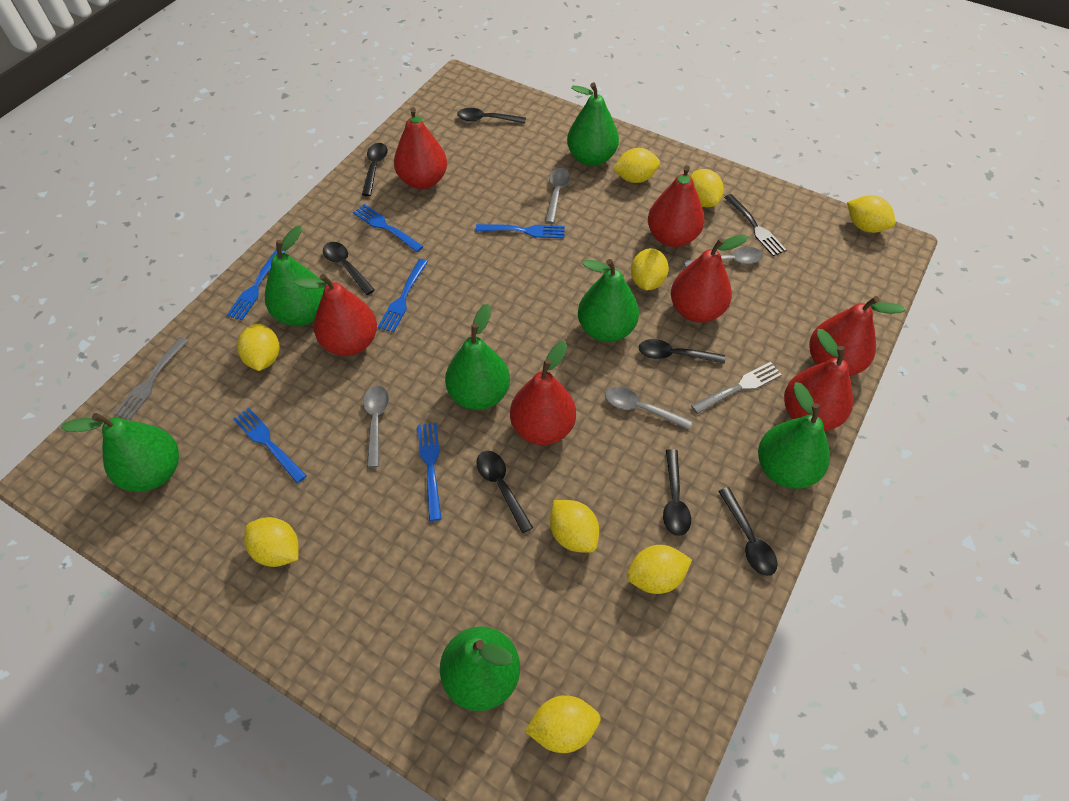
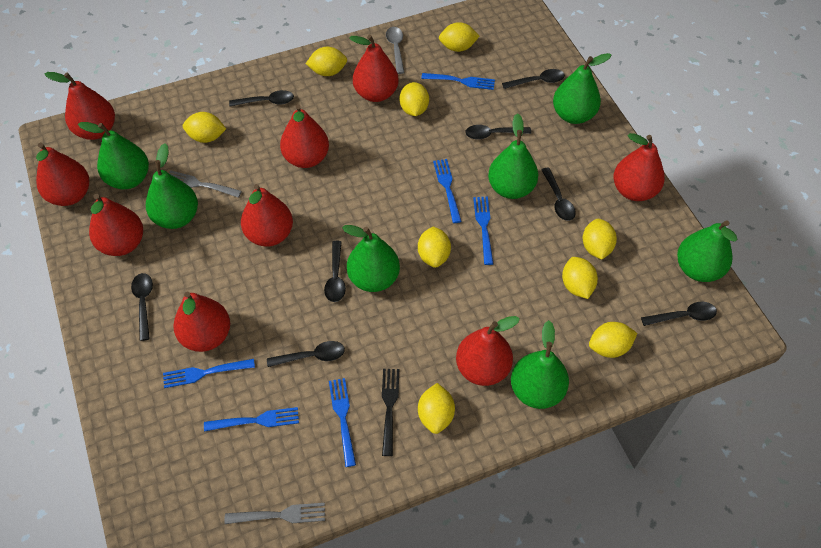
black spoon: [323,242,375,295] [362,143,388,196] [457,108,526,124] [476,451,533,533] [639,339,725,364] [663,449,691,536] [718,487,778,576] = 7 -> [131,273,153,341] [229,90,294,106] [267,341,345,367] [324,241,346,302] [465,125,531,139] [502,69,565,89] [541,167,576,221] [641,302,717,326] = 8
grey spoon: [363,386,389,468] [545,168,570,224] [605,387,692,430] [684,247,763,268] = 4 -> [386,27,405,74] = 1
red pear: [294,274,377,356] [394,107,447,189] [510,341,576,445] [648,165,705,247] [671,234,748,323] [784,329,853,431] [809,296,905,376] = 7 -> [36,143,89,206] [45,72,115,140] [89,194,143,256] [173,292,230,352] [241,184,293,247] [280,104,329,168] [349,35,399,102] [456,316,520,386] [614,133,665,201] = 9

